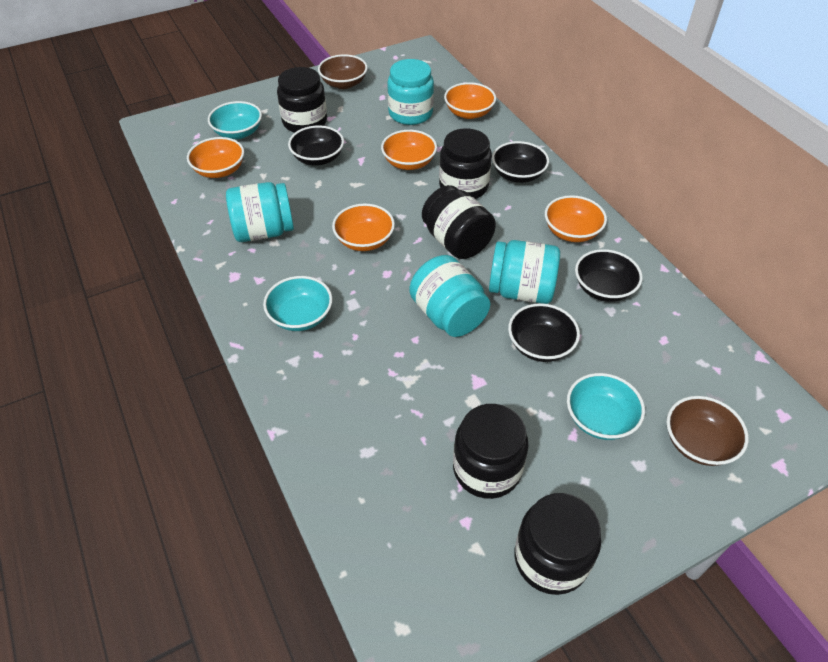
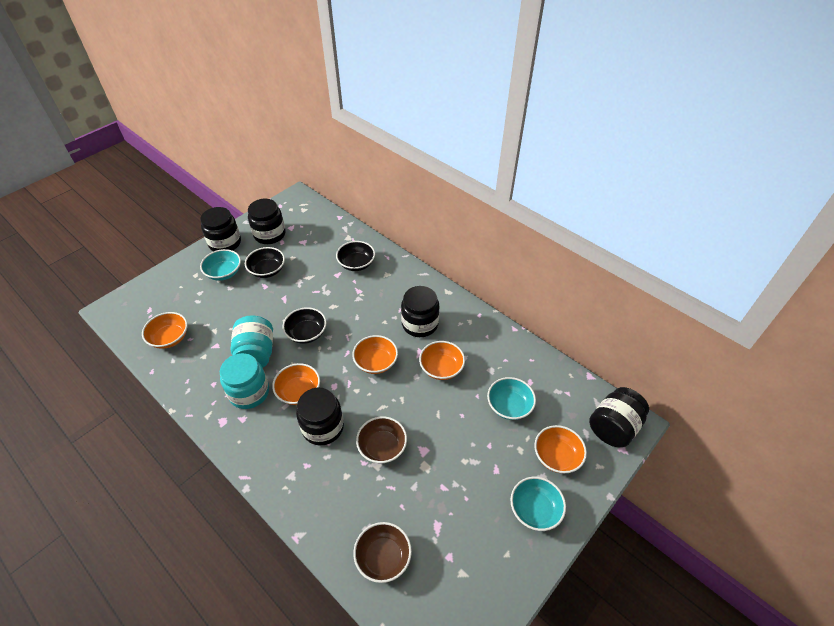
black bowl: [288,126,344,166] [492,141,549,183] [508,303,580,362] [575,249,642,302] = 4 -> [245,247,285,278] [282,307,327,344] [336,241,375,271] = 3
turquoise jar: [226,182,294,242] [387,59,434,125] [409,255,490,337] [489,240,560,304] = 4 -> [220,353,269,409] [231,315,273,368] = 2

